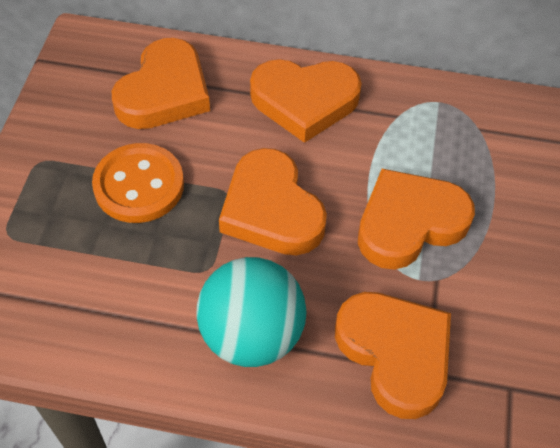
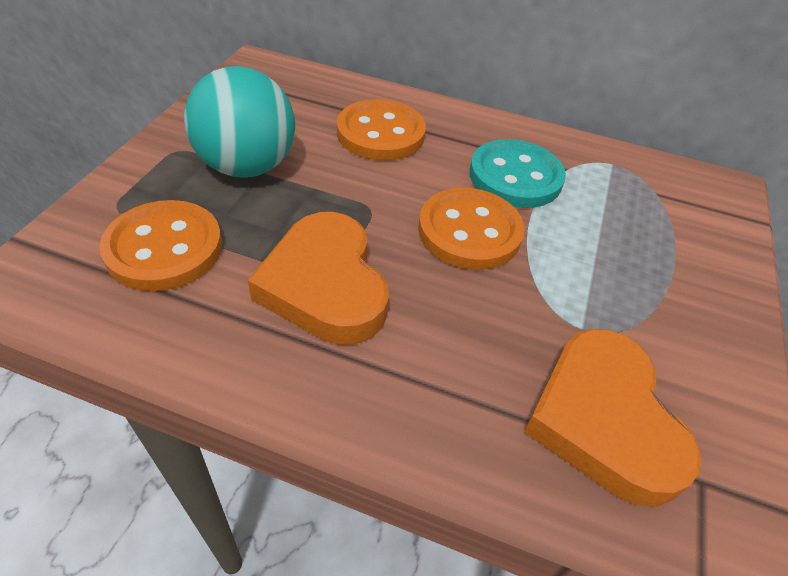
orange button: [92,143,184,223] = 1 -> [99,200,222,291] [337,99,426,161] [418,188,524,270] = 3
orange heart: [112,38,210,129] [219,148,327,255] [250,59,362,143] [335,292,451,419] [358,169,475,269] = 5 -> [248,212,389,345] [524,329,701,507] = 2
turquoise button: none = 0 -> [469,139,566,208] = 1

